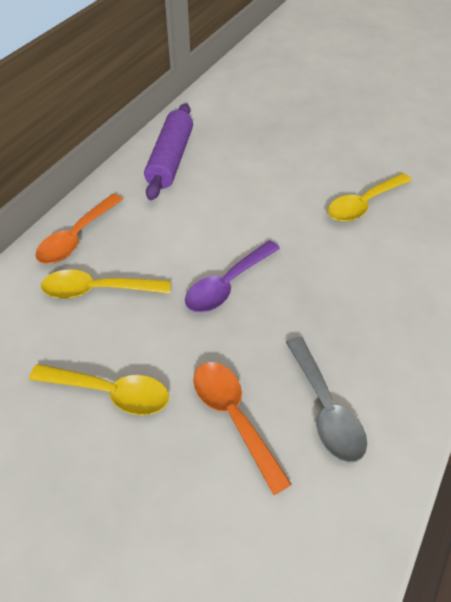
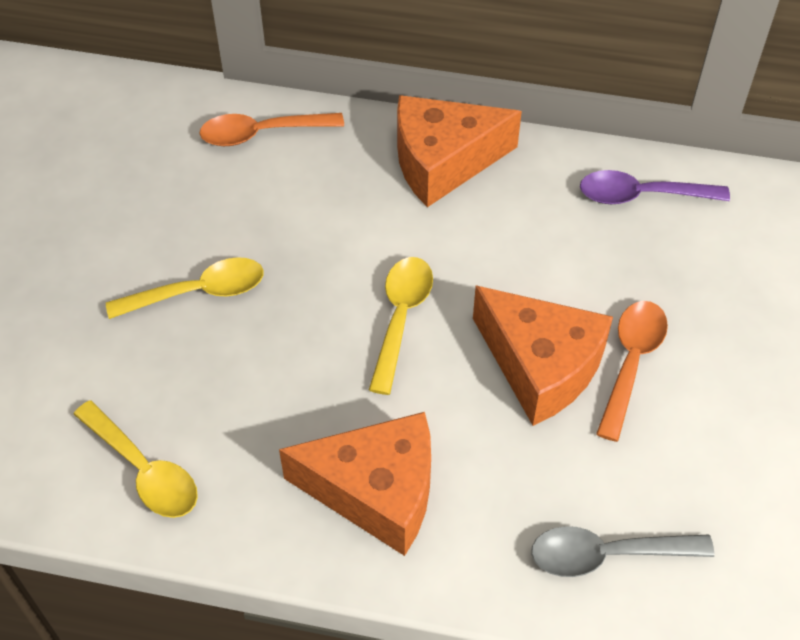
orange cheese: none = 0 -> [279,412,431,556] [397,95,522,207] [473,285,613,426] = 3
purple rolling pin: [144,103,193,200] = 1 -> none = 0

